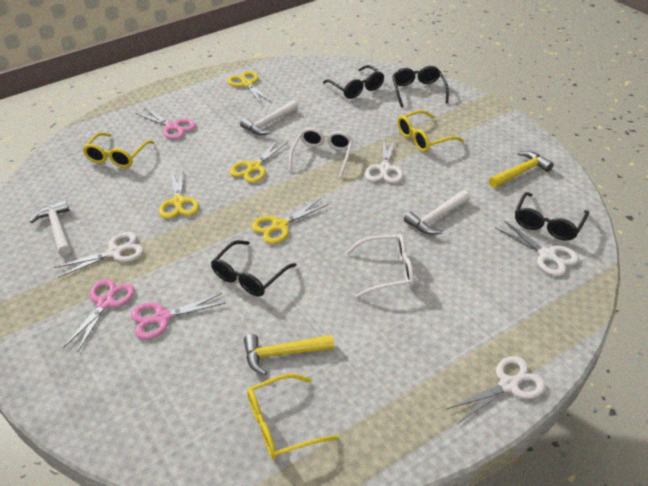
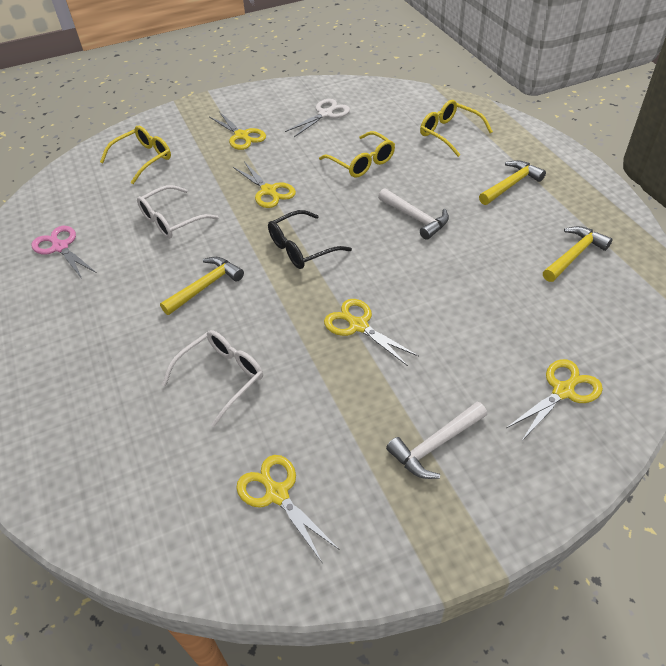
black glasses: [211,240,297,296] [323,65,384,99] [392,66,449,108] [515,192,589,241] = 4 -> [268,210,352,269] = 1
pink scissors: [63,279,135,353] [131,293,225,339] [137,108,196,139] = 3 -> [31,226,96,279] = 1
white hammer: [30,200,71,256] [240,100,298,135] [404,190,470,235] = 3 -> [378,188,449,240] [386,402,487,479] = 2
white scissors: [54,232,144,278] [365,137,403,183] [447,356,546,423] [495,221,579,276] = 4 -> [285,99,350,137] = 1
yellow hammer: [244,334,334,375] [489,151,554,188] = 2 -> [160,257,244,315] [479,160,546,205] [543,226,613,282] = 3
yellow scissors: [159,169,199,219] [227,71,271,104] [229,140,288,183] [251,198,329,244] = 4 -> [209,112,266,150] [233,161,296,208] [236,455,340,564] [324,299,419,366] [506,359,603,442] = 5

